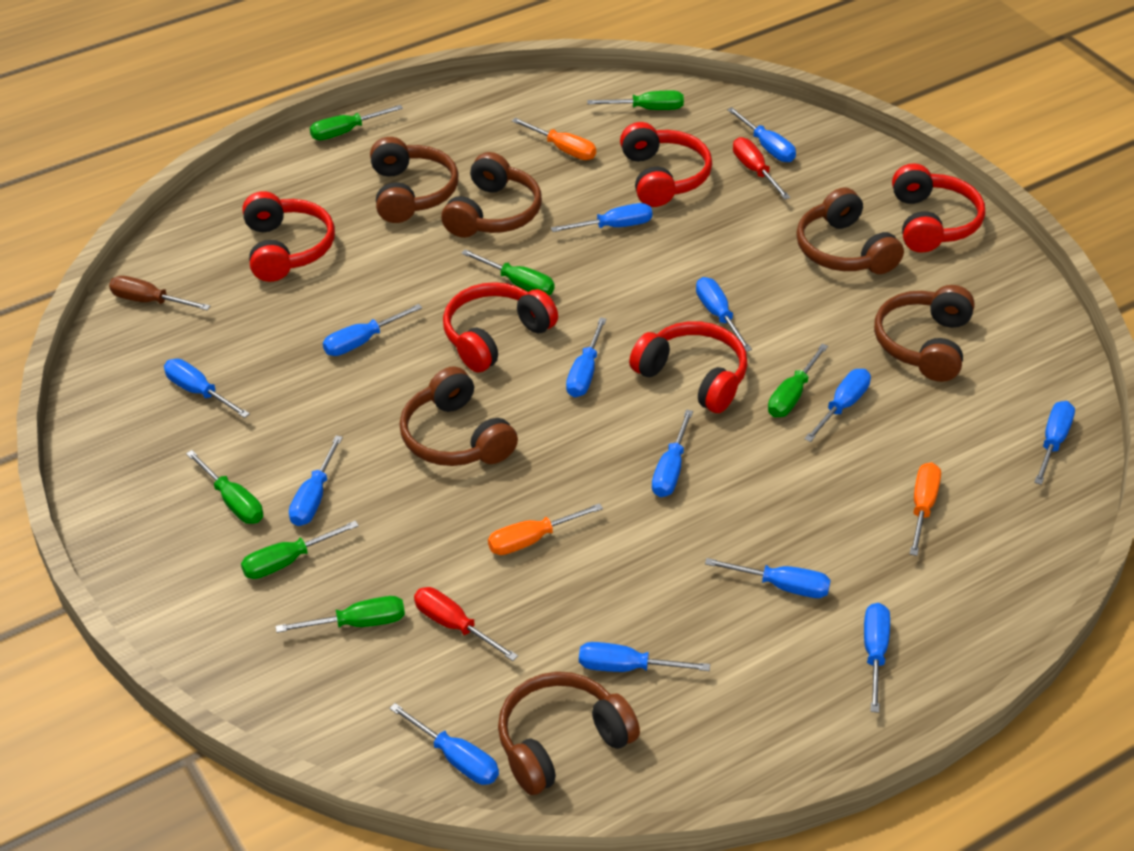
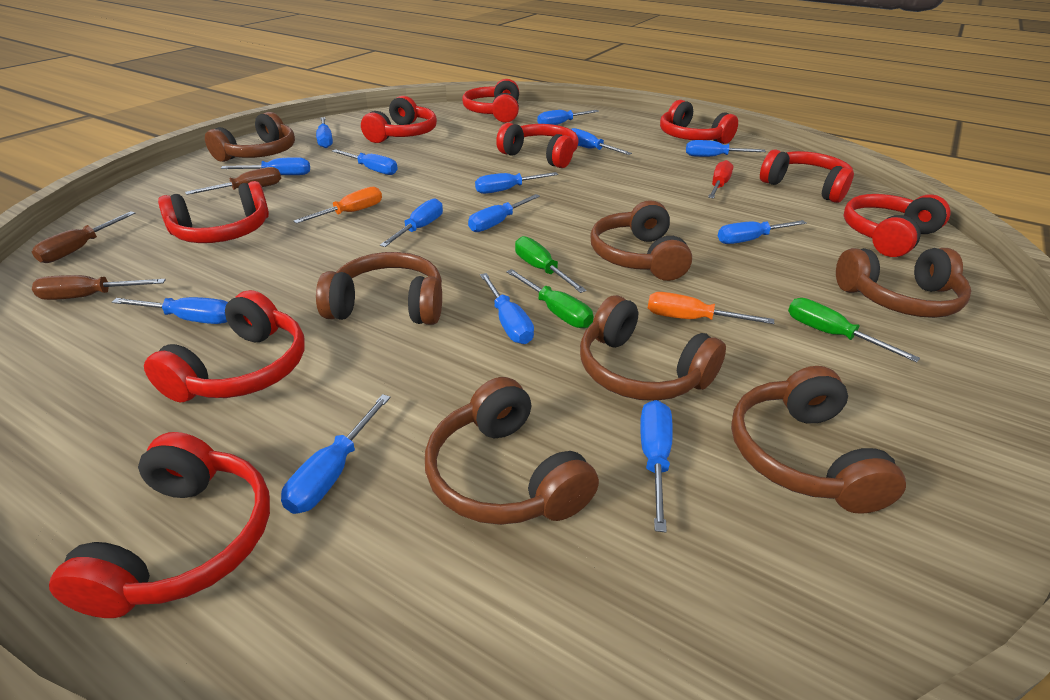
brown headphones: [370,137,458,223] [399,366,518,466] [441,152,542,238] [498,672,640,795] [796,187,904,274] [874,285,975,382] = 6 -> [205,112,295,162] [316,252,442,325] [425,377,599,525] [580,295,726,401] [590,200,692,281] [731,366,906,514] [836,248,971,318] = 7
brown screwdriver: [109,276,210,310] = 1 -> [32,211,135,263] [32,275,166,300] [185,167,281,195] = 3
green screwdriver: [186,450,263,524] [241,521,359,579] [276,596,405,633] [310,105,403,140] [461,249,555,295] [587,90,684,110] [768,344,828,417] = 7 -> [506,269,593,328] [515,236,587,293] [788,298,920,362] = 3
orange screwdriver: [488,503,603,555] [512,118,596,160] [910,462,941,556] = 3 -> [293,187,382,224] [648,292,774,324] = 2
red headphones: [243,191,335,282] [443,282,558,373] [620,122,712,207] [629,321,748,413] [892,163,985,253] = 5 -> [49,432,270,618] [144,290,305,402] [158,181,269,243] [361,96,437,143] [462,79,519,123] [496,123,579,168] [660,100,738,144] [760,149,854,203] [843,194,950,257] = 9
red screwdriver: [414,587,518,661] [733,137,790,199] = 2 -> [708,160,733,199] = 1

